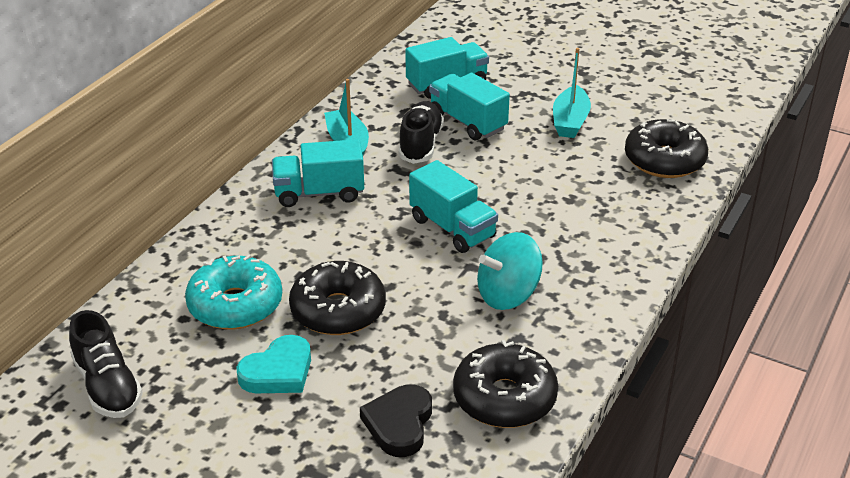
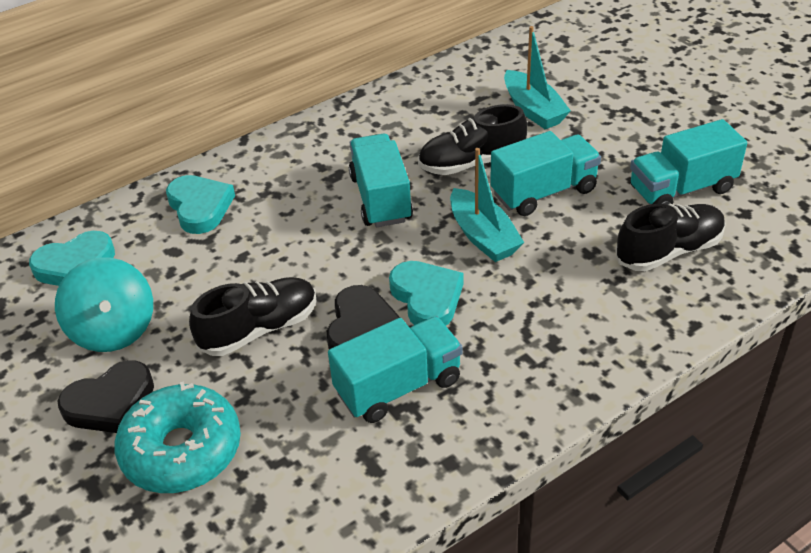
black donut: [289,261,386,335] [453,340,558,428] [625,119,708,178] = 3 -> none = 0
black heart: [360,385,432,457] = 1 -> [58,360,154,433] [327,285,400,349] = 2
black shoe: [69,310,143,418] [398,101,444,164] = 2 -> [189,277,317,356] [418,104,528,175] [615,204,726,272] = 3
turquoise heart: [236,335,311,393] = 1 -> [29,231,115,286] [166,175,235,234] [389,261,464,325] = 3

